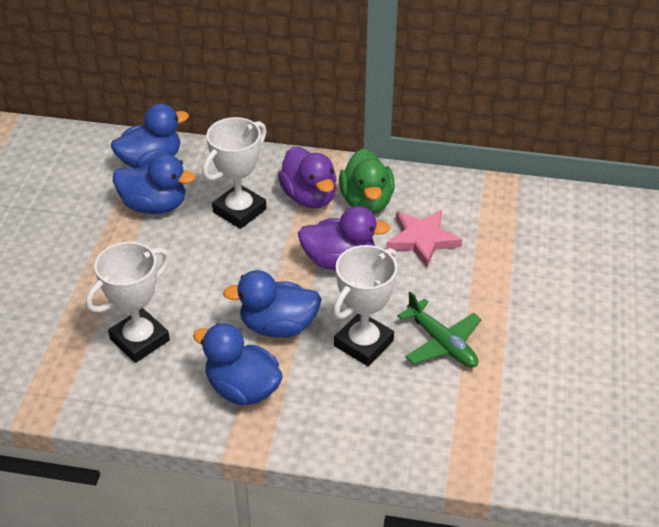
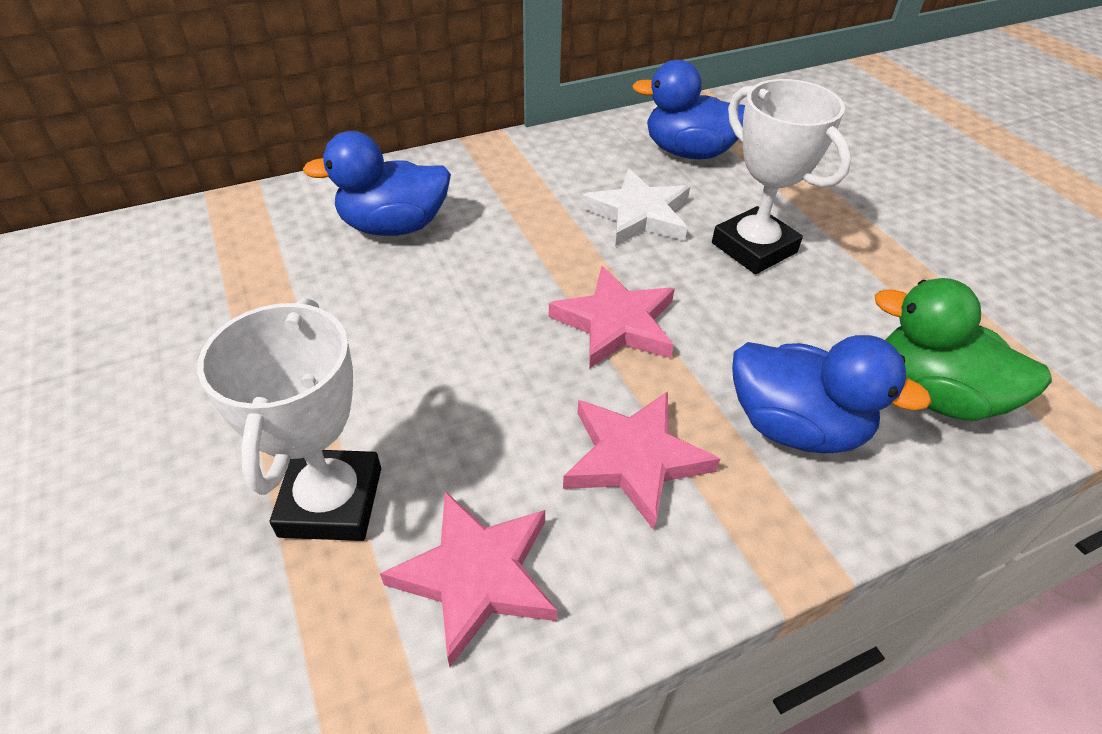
blue duck: [111,103,189,168] [113,154,196,214] [193,323,283,405] [223,270,322,338] = 4 -> [303,131,451,236] [632,60,745,159] [732,335,932,453] = 3
green plane: [397,291,482,368] = 1 -> none = 0
pink star: [386,210,462,268] = 1 -> [380,491,558,667] [549,266,675,369] [563,391,720,530] = 3
purple duck: [278,146,337,209] [298,206,390,270] = 2 -> none = 0
white star: none = 0 -> [582,169,690,246] = 1
white trophy: [86,242,170,363] [202,117,267,229] [333,245,397,366] = 3 -> [197,298,381,541] [712,79,851,274] = 2

